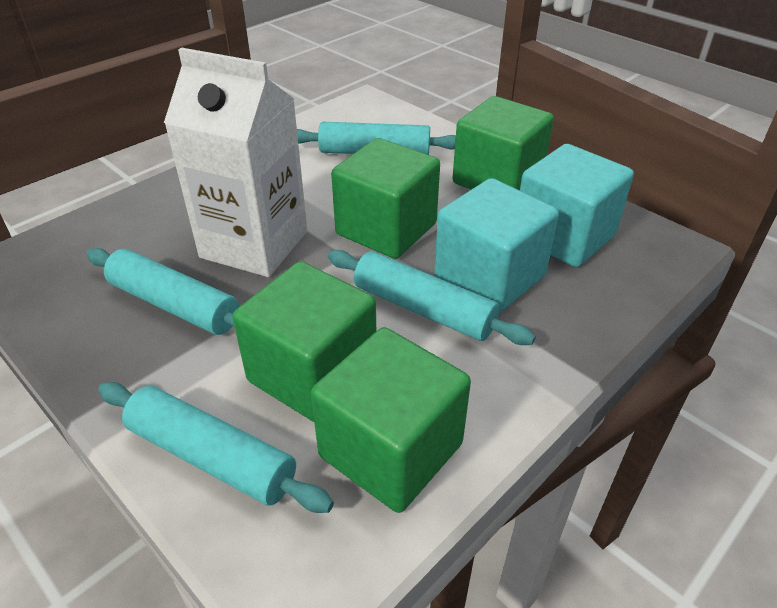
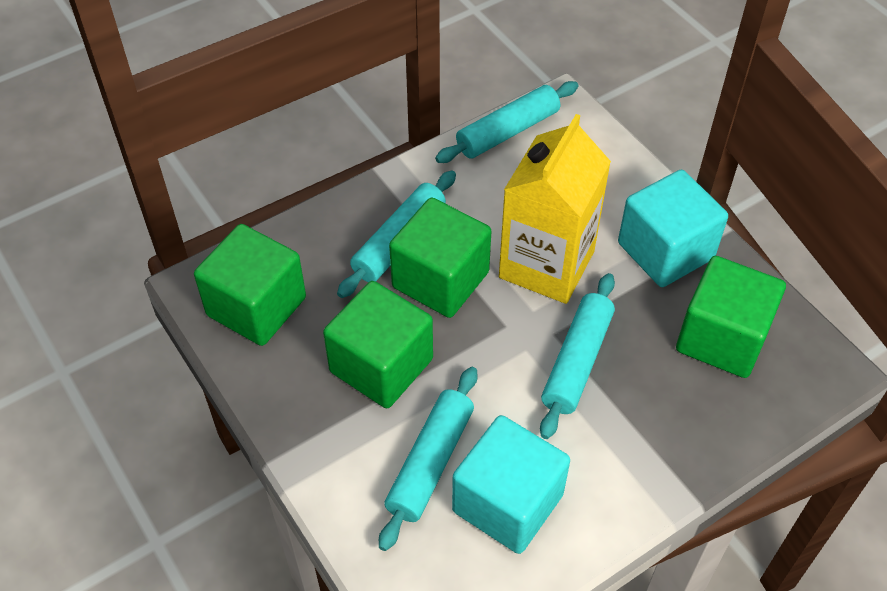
white carton: [164,47,307,277] = 1 -> none = 0
yellow carton: none = 0 -> [499,114,611,304] = 1

